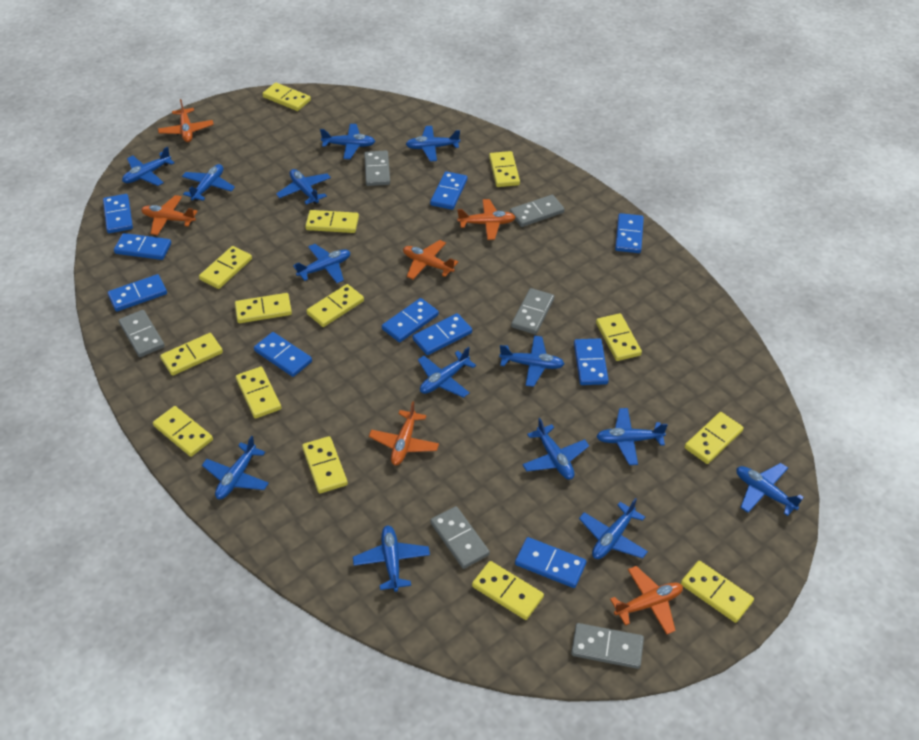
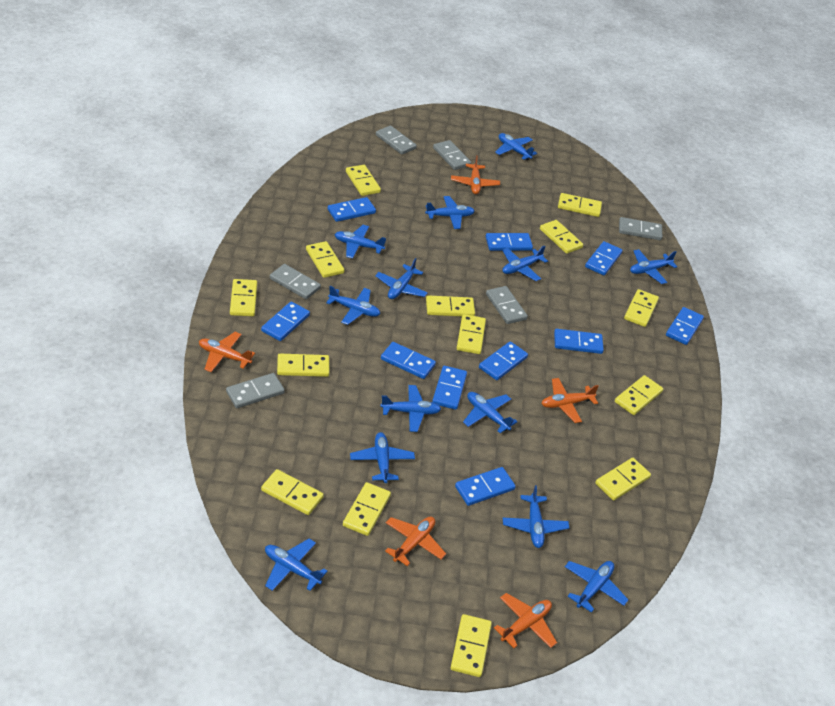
blue plane: [122,147,174,186] [182,164,235,201] [202,436,269,499] [276,169,331,205] [293,244,350,283] [320,124,375,159] [353,526,430,592] [406,126,460,161] [418,347,476,398] [499,336,564,387] [522,418,589,480] [579,498,648,559] [596,408,668,465] [737,463,804,516] = 14 -> [265,539,328,591] [326,286,380,325] [334,225,386,259] [350,432,415,483] [375,258,428,299] [380,385,441,432] [425,196,475,229] [463,392,518,433] [495,133,537,160] [502,245,548,281] [503,485,569,548] [565,561,628,613] [630,249,677,284] = 13
orange plane: [141,195,198,235] [158,99,214,142] [369,401,439,465] [403,240,458,279] [457,199,516,240] [610,566,683,635] = 6 -> [199,332,255,372] [385,516,446,566] [451,155,500,194] [494,593,557,648] [541,378,599,423] = 5

